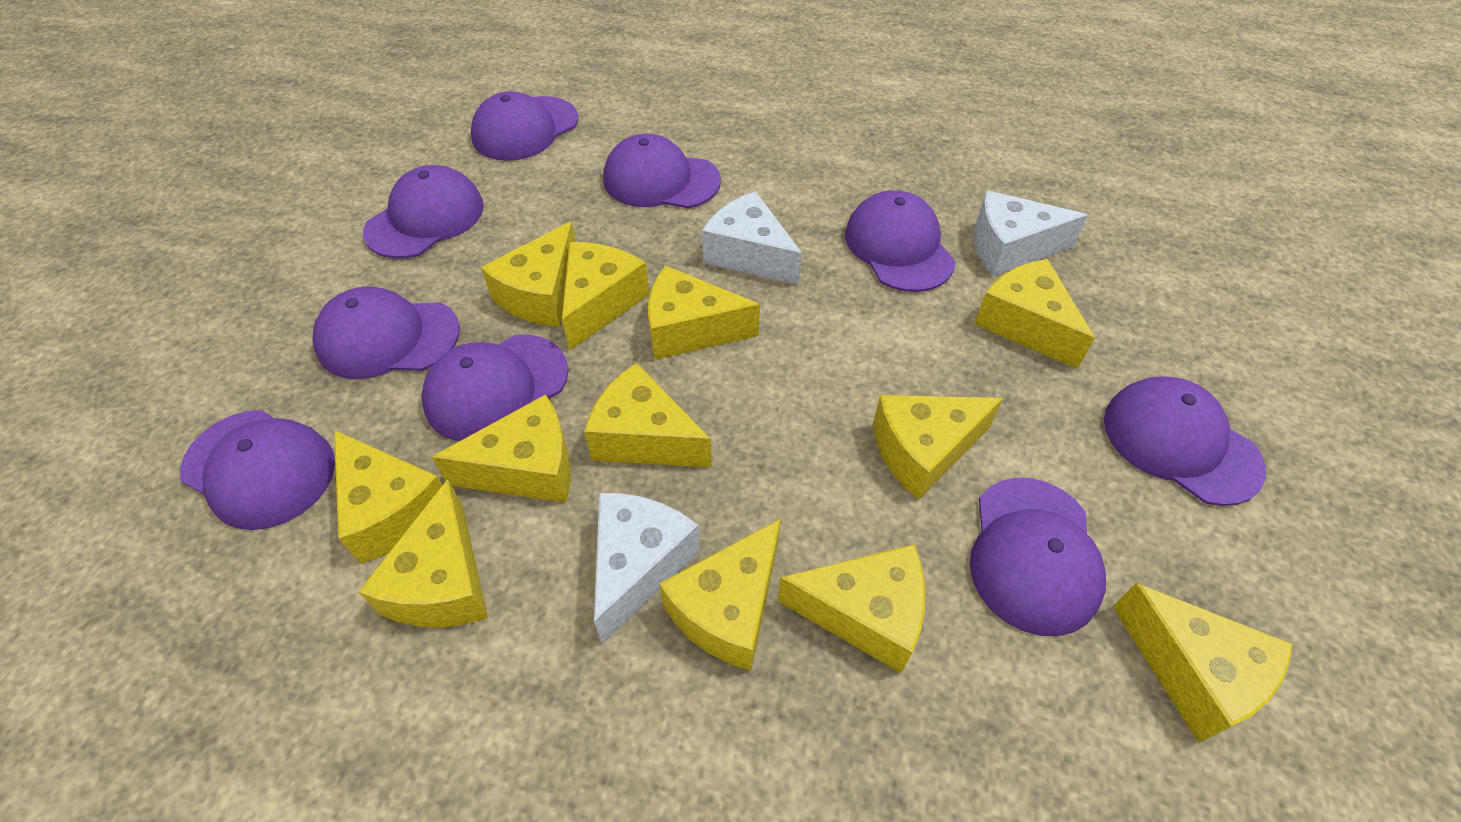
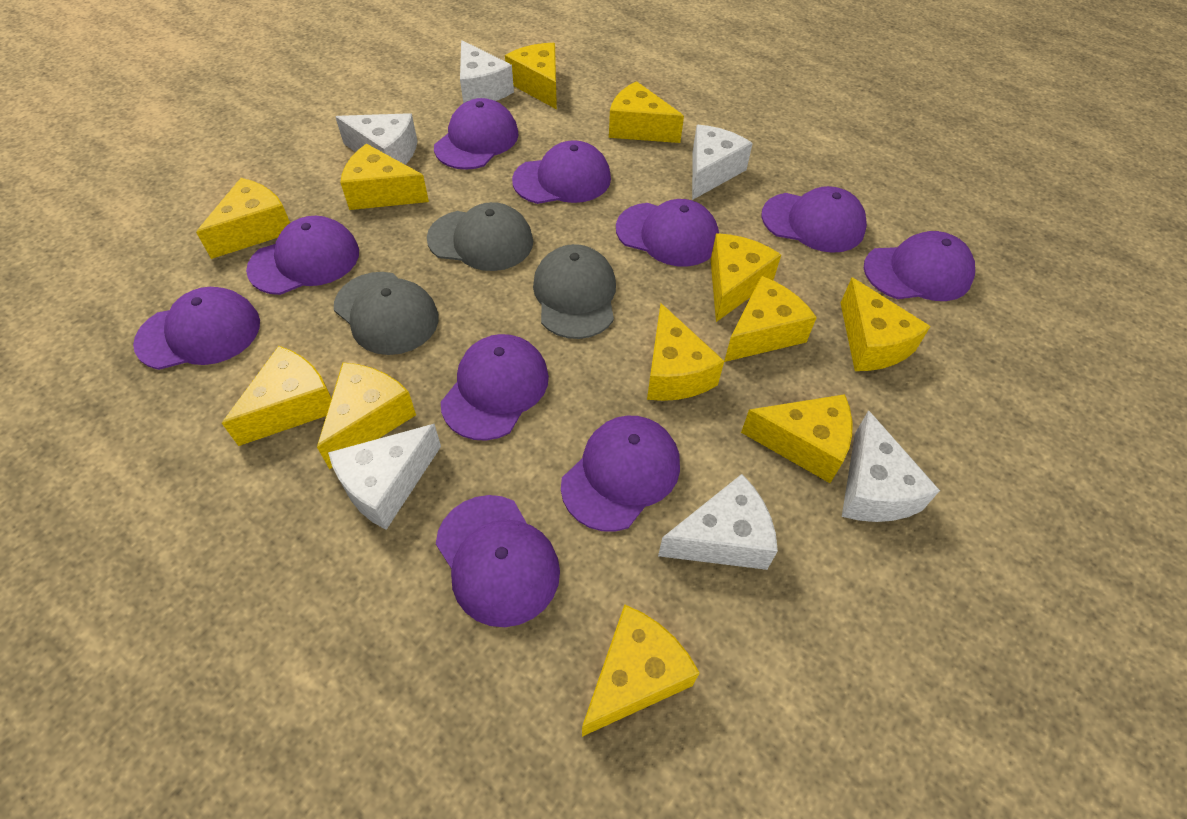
grey cap: none = 0 -> [334,272,439,355] [427,202,533,271] [533,244,616,339] = 3
purple cap: [180,410,335,530] [313,286,460,379] [363,165,484,259] [422,335,569,441] [471,91,578,161] [603,134,721,209] [845,190,956,292] [970,478,1106,636] [1104,377,1266,506] = 9 -> [133,287,260,370] [246,216,359,295] [434,98,519,170] [436,495,560,627] [441,334,549,441] [512,140,611,204] [561,415,680,532] [616,199,719,267] [762,186,867,253] [864,231,975,301] = 10
white cheese: [594,493,700,643] [702,191,802,285] [974,190,1088,276] = 3 -> [328,424,441,530] [335,113,417,165] [460,40,514,103] [658,474,778,570] [692,125,753,200] [842,410,940,522] = 6

